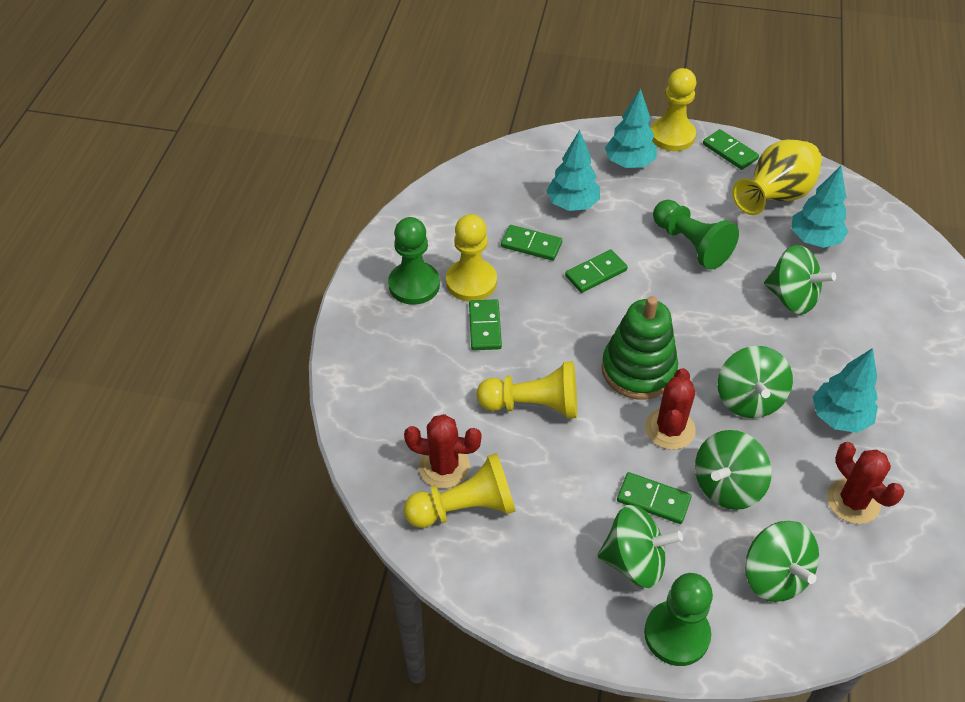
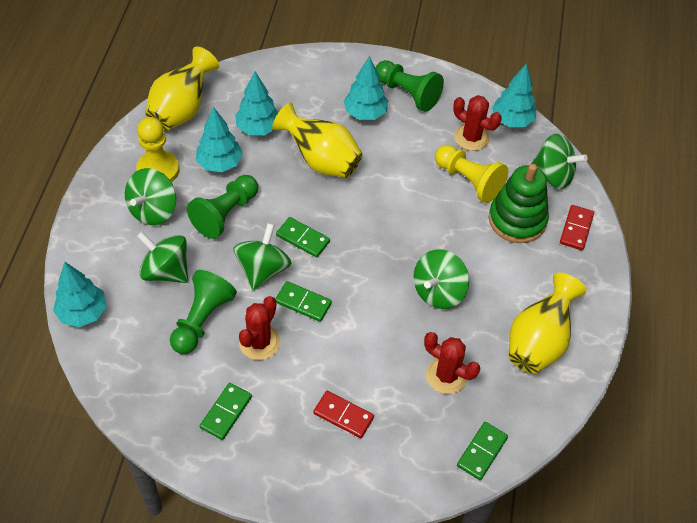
green domino: [469,299,502,350] [501,225,562,261] [565,249,628,293] [617,472,692,524] [703,129,759,170] = 5 -> [200,383,252,440] [275,281,332,322] [276,217,330,258] [457,422,508,480] = 4
red domino: none = 0 -> [313,391,374,438] [560,205,594,250] = 2
turquoise tree: [546,130,600,211] [605,88,657,168] [792,166,848,248] [813,348,878,433] = 4 -> [53,262,107,327] [196,107,243,172] [235,71,278,135] [344,56,388,120] [492,63,536,127] = 5
yellow pawn: [404,453,516,528] [446,214,497,301] [477,361,577,419] [651,68,696,151] = 4 -> [136,117,179,182] [435,145,508,203] = 2
yellow vase: [732,140,822,215] = 1 -> [145,47,219,131] [272,102,363,178] [508,273,586,373] = 3

